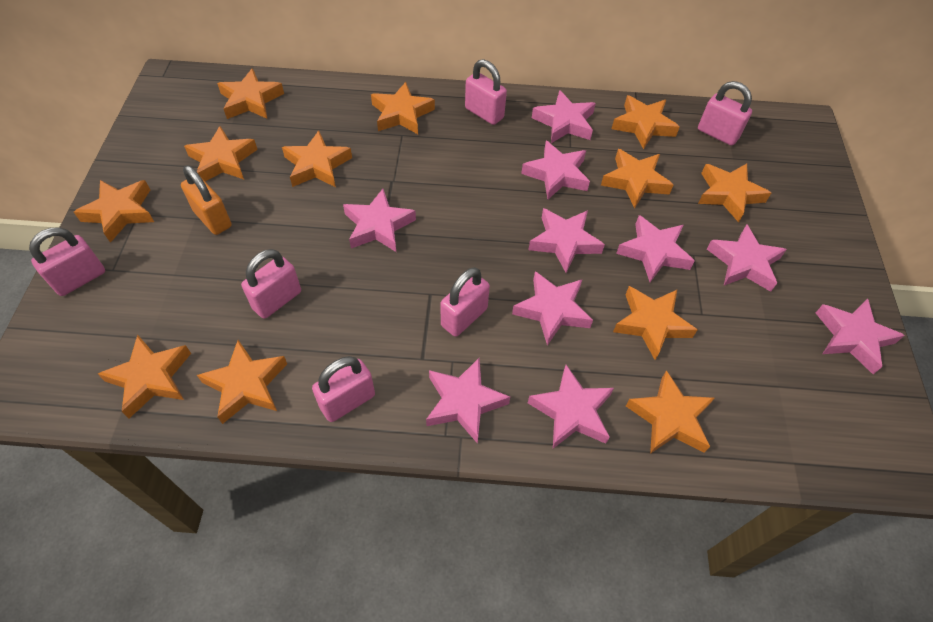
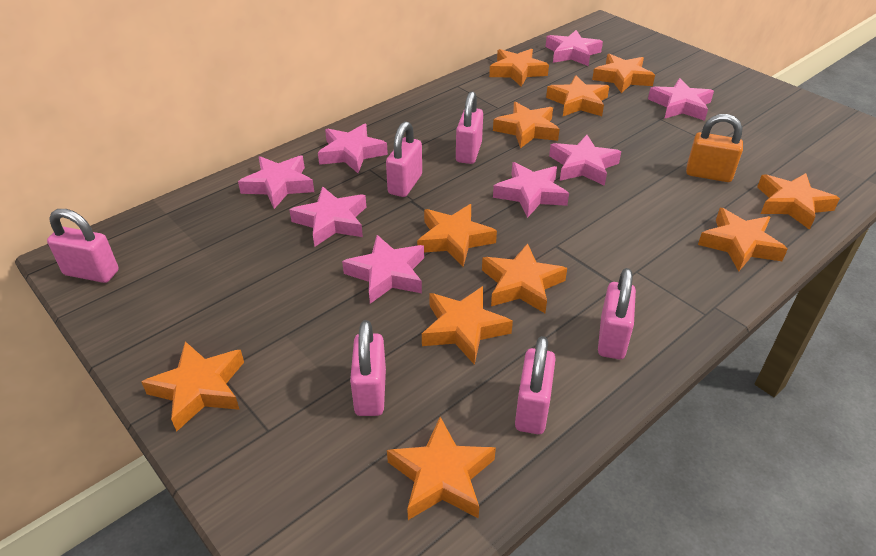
orange star: [74,180,154,243] [98,335,191,418] [184,126,258,181] [197,340,287,424] [217,68,284,119] [282,131,352,187] [371,82,435,134] [601,149,673,208] [612,95,680,149] [613,286,697,360] [626,370,715,454] [698,164,771,223] = 12 -> [141,341,244,432] [387,417,496,520] [417,204,497,267] [422,286,513,365] [482,243,567,313] [489,49,549,87] [493,102,560,149] [546,75,609,116] [592,54,655,94] [698,208,788,271] [757,173,840,230] = 11
pink star: [343,189,416,252] [426,358,510,444] [512,271,593,345] [521,140,590,199] [528,208,605,273] [528,365,614,448] [532,90,596,143] [616,215,695,282] [707,224,787,292] [816,298,905,374] = 10 -> [238,156,314,209] [289,186,366,247] [318,123,388,173] [342,235,424,304] [493,162,569,218] [546,30,603,66] [549,135,621,186] [648,78,714,121] = 8

